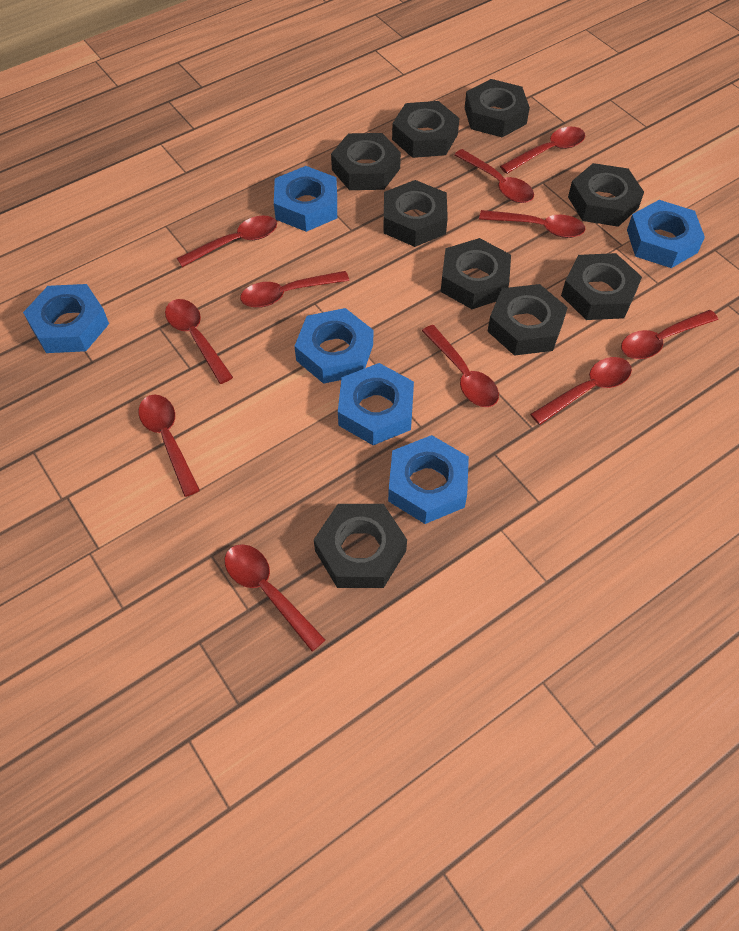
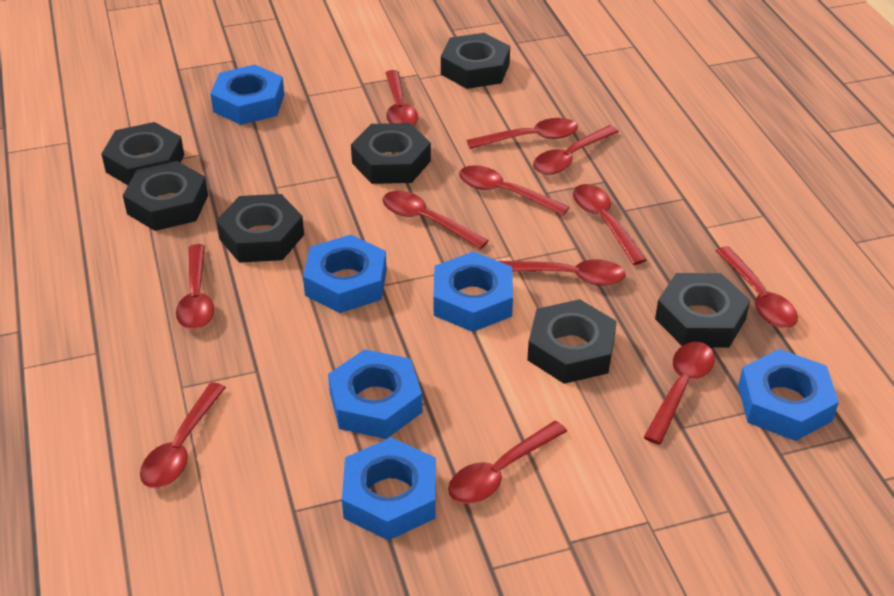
black nut: [314,504,407,588] [331,133,401,190] [383,180,448,247] [392,101,460,158] [441,238,511,309] [465,79,530,137] [488,284,568,356] [561,253,642,320] [568,163,644,227] = 9 -> [101,122,184,185] [123,161,208,231] [216,194,304,263] [351,123,431,184] [441,33,510,89] [527,299,617,384] [655,273,750,348] = 7
red spoon: [138,394,200,497] [165,299,233,384] [177,215,277,267] [225,544,326,651] [240,271,349,308] [422,325,499,407] [454,149,534,203] [479,210,585,238] [500,127,585,174] [530,357,632,425] [621,310,718,359] = 11 -> [140,382,226,488] [176,244,214,329] [383,191,489,249] [386,70,418,126] [448,420,567,504] [459,165,569,216] [467,118,578,149] [499,259,626,286] [533,125,619,175] [573,184,646,265] [644,342,715,445] [716,246,798,328] = 12

